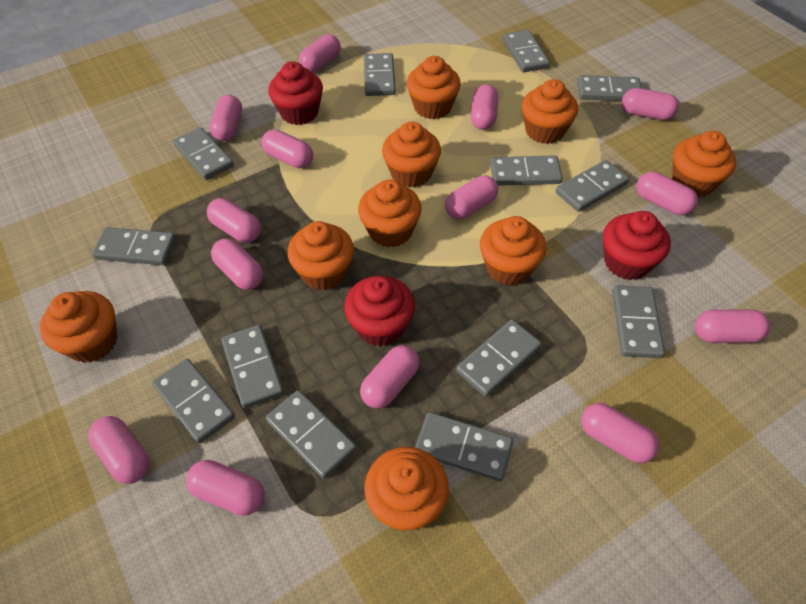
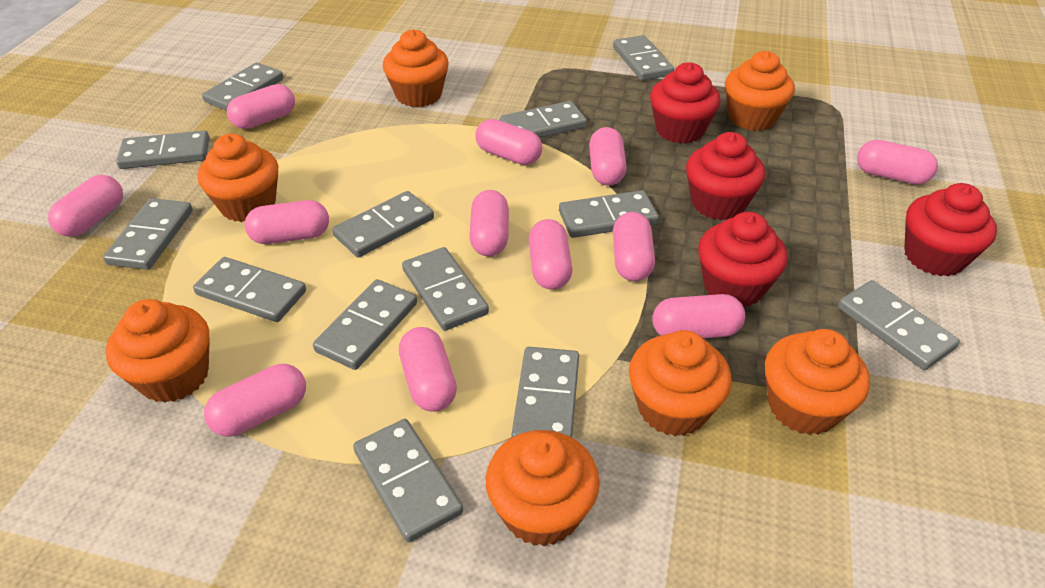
orange cupcake: [40,291,118,363] [287,221,354,290] [358,179,422,247] [364,447,449,531] [382,122,441,188] [407,56,461,119] [480,216,547,285] [522,79,578,144] [672,131,736,198] = 9 -> [106,299,210,403] [198,134,278,222] [383,29,449,107] [486,430,600,547] [629,330,732,436] [725,51,795,131] [765,329,870,435] = 7
pink capsule: [88,416,150,484] [186,460,265,516] [207,198,261,243] [209,95,242,141] [211,238,263,290] [261,129,313,168] [299,34,341,72] [360,345,420,408] [445,175,498,219] [471,84,498,130] [581,403,659,463] [622,88,679,120] [637,172,698,215] [695,309,770,343] = 14 -> [48,175,123,237] [204,364,306,437] [227,84,295,129] [244,200,329,244] [399,327,457,412] [469,190,509,256] [475,119,542,165] [529,219,572,289] [589,127,626,186] [613,212,655,281] [652,294,745,339] [857,140,938,185] = 12
red cupcake: [268,61,323,125] [344,276,415,347] [603,211,671,280] = 3 -> [650,62,721,144] [686,132,765,220] [698,212,788,307] [904,183,997,276] = 4

